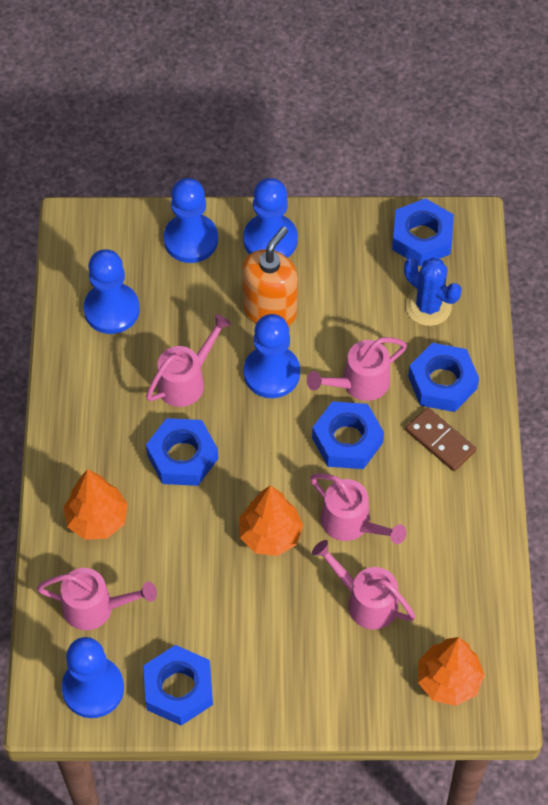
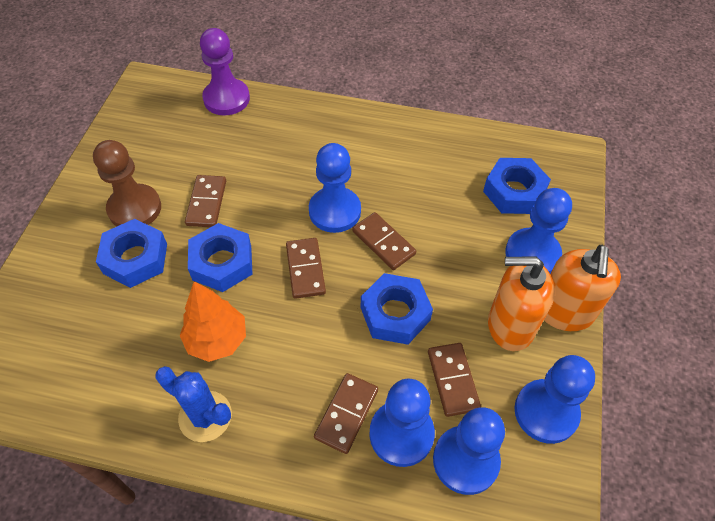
blue nut: [144,645,213,726] [146,418,218,486] [312,401,384,469] [392,198,454,266] [408,343,479,412] = 5 -> [96,219,167,288] [188,223,252,292] [361,273,433,345] [483,158,551,214] = 4
brown domino: [405,407,476,471] = 1 -> [185,175,226,227] [286,238,326,299] [314,373,378,454] [352,212,416,270] [428,343,481,417] = 5
brown pawn: none = 0 -> [93,140,161,226] = 1
orange soap dispenser: [242,226,298,326] = 1 -> [488,256,555,351] [544,245,621,331] = 2
orange tree: [63,469,128,540] [239,485,303,556] [418,637,485,706] = 3 -> [179,282,246,362] = 1
pink watering can: [37,568,157,630] [146,314,231,407] [307,337,407,401] [310,473,406,544] [312,540,416,630] = 5 -> none = 0
purple pawn: none = 0 -> [200,28,250,115] = 1

